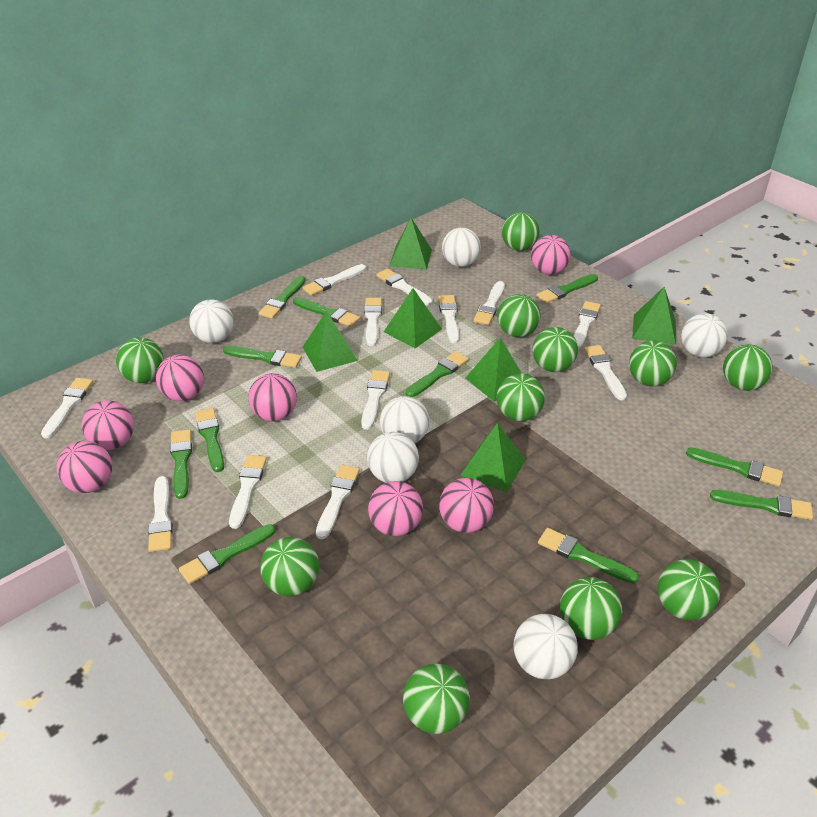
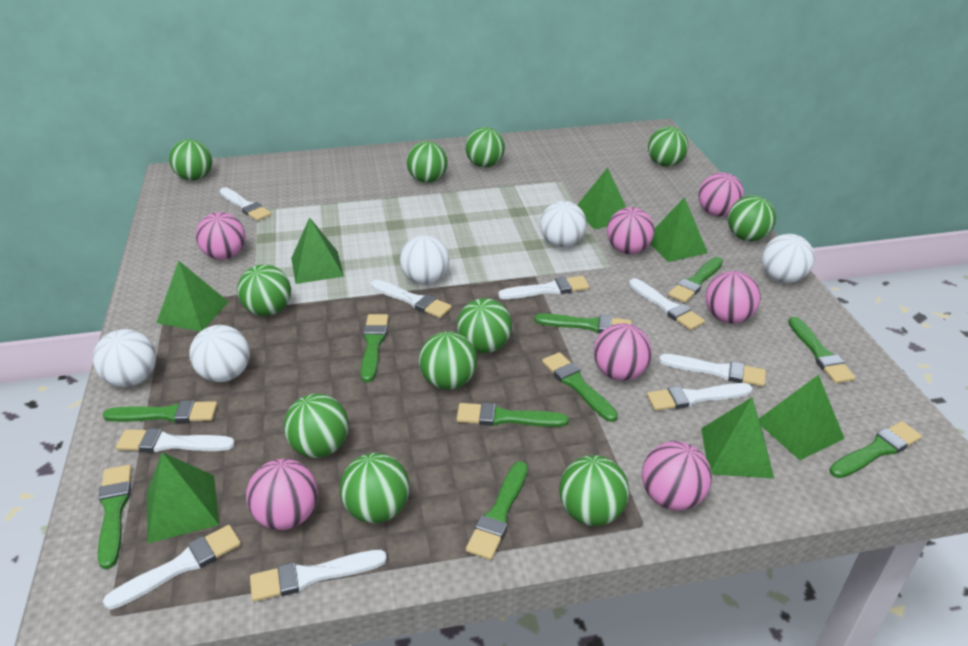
green brush: [170,429,192,499] [179,524,275,584] [195,408,224,472] [223,346,302,368] [259,276,305,319] [293,297,360,327] [406,351,469,397] [536,274,598,303] [538,528,639,583] [686,447,783,486] [710,490,813,520] = 11 -> [98,465,132,569] [103,400,217,423] [361,314,389,382] [457,403,569,427] [466,461,528,560] [534,313,632,333] [542,352,618,422] [668,257,723,303] [788,316,855,383] [829,421,922,478] = 10
green pyramid: [303,311,358,372] [384,288,442,348] [389,218,432,270] [460,423,525,492] [466,337,521,402] [632,287,676,345] = 6 -> [147,452,219,543] [156,260,228,331] [291,217,344,284] [577,168,626,229] [650,197,708,262] [701,397,774,479] [759,375,845,460] = 7
white ball: [189,299,234,343] [367,432,419,483] [380,396,429,443] [442,228,481,267] [513,614,578,679] [681,313,728,358] = 6 -> [93,329,156,387] [189,325,250,382] [400,235,449,285] [540,201,587,247] [762,234,814,283] = 5
white brush: [41,378,93,439] [148,476,173,552] [229,455,267,529] [302,264,366,296] [316,465,360,539] [361,370,390,430] [364,298,382,346] [376,269,433,305] [438,295,459,343] [473,281,505,325] [574,301,601,349] [584,345,627,401] = 12 -> [103,525,241,610] [116,428,235,452] [219,187,271,221] [250,550,387,602] [371,280,452,318] [498,276,589,299] [629,278,705,330] [647,383,753,411] [659,354,766,386] = 9

